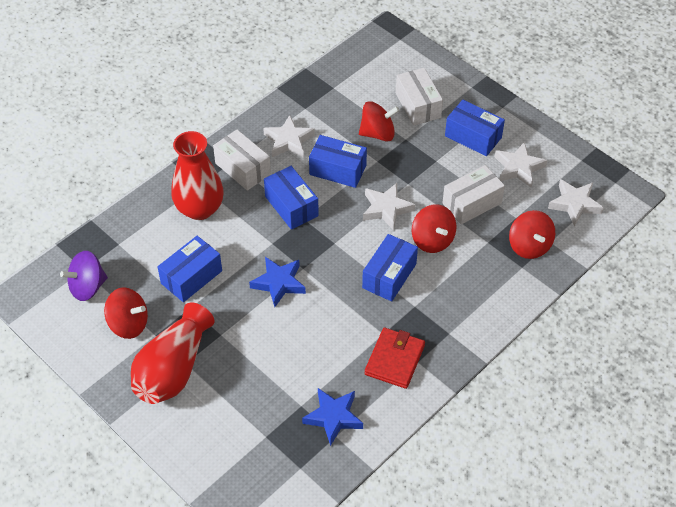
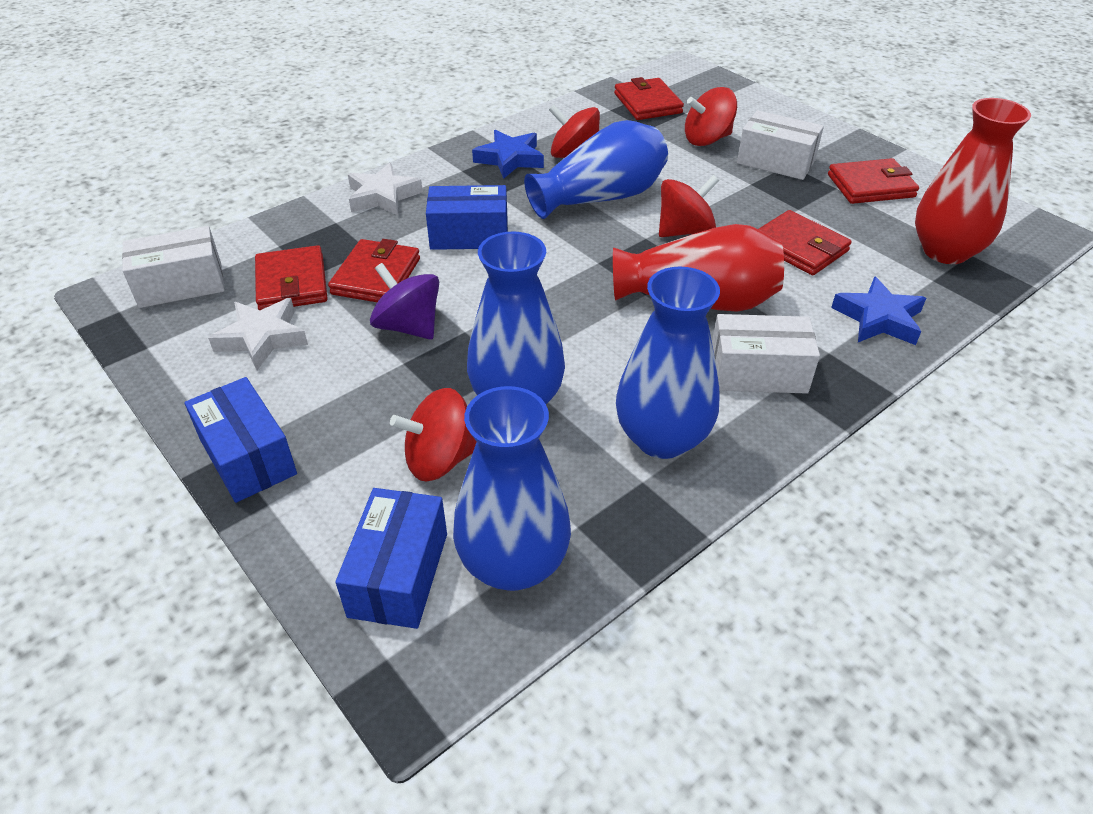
blue box: [157,236,222,302] [264,166,319,230] [309,135,367,188] [362,234,418,302] [445,100,505,156] = 5 -> [184,377,297,503] [335,488,447,629] [426,185,508,250] = 3
blue vase: none = 0 -> [453,386,571,591] [467,232,565,404] [524,120,668,219] [616,267,720,459] = 4
red wallet: [365,328,425,389] = 1 -> [255,245,328,310] [328,239,420,302] [614,77,684,120] [759,210,852,275] [828,158,919,204] = 5
white star: [263,115,315,158] [363,183,415,230] [495,142,547,188] [548,179,604,226] = 4 -> [208,298,308,370] [348,163,423,216] = 2

